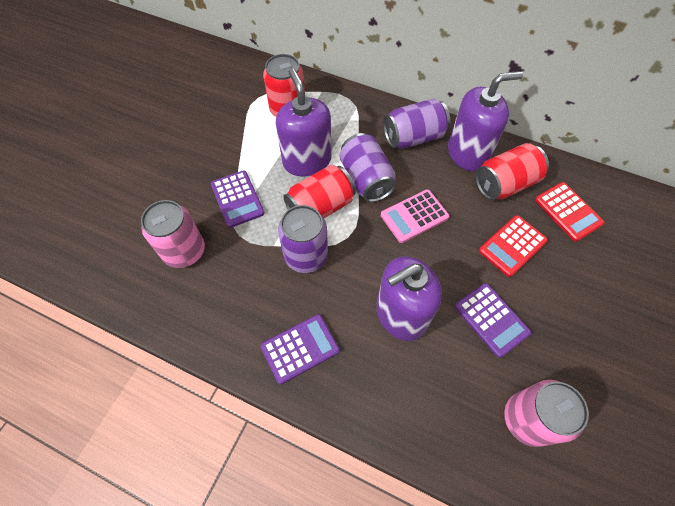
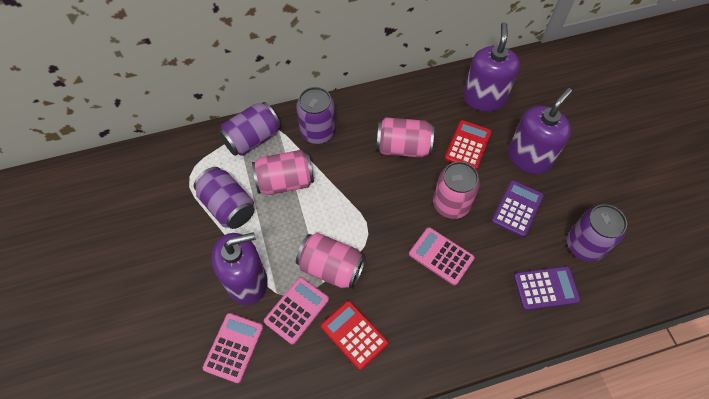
pink calculator: [381,189,449,243] = 1 -> [203,313,263,383] [264,277,329,345] [409,227,474,285] = 3
pink can: [141,200,205,268] [504,380,589,447] = 2 -> [252,150,314,195] [296,233,366,289] [376,117,434,158] [433,161,480,219] = 4
purple calculator: [211,170,264,228] [261,314,340,384] [455,283,531,358] = 3 -> [492,180,544,237] [514,266,580,310] = 2
purple can: [278,205,328,273] [340,133,397,202] [383,98,450,149] = 3 -> [194,167,254,229] [219,102,281,156] [296,87,336,144] [567,204,627,262] = 4
red can: [263,54,305,117] [283,165,356,218] [475,143,549,200] = 3 -> none = 0

